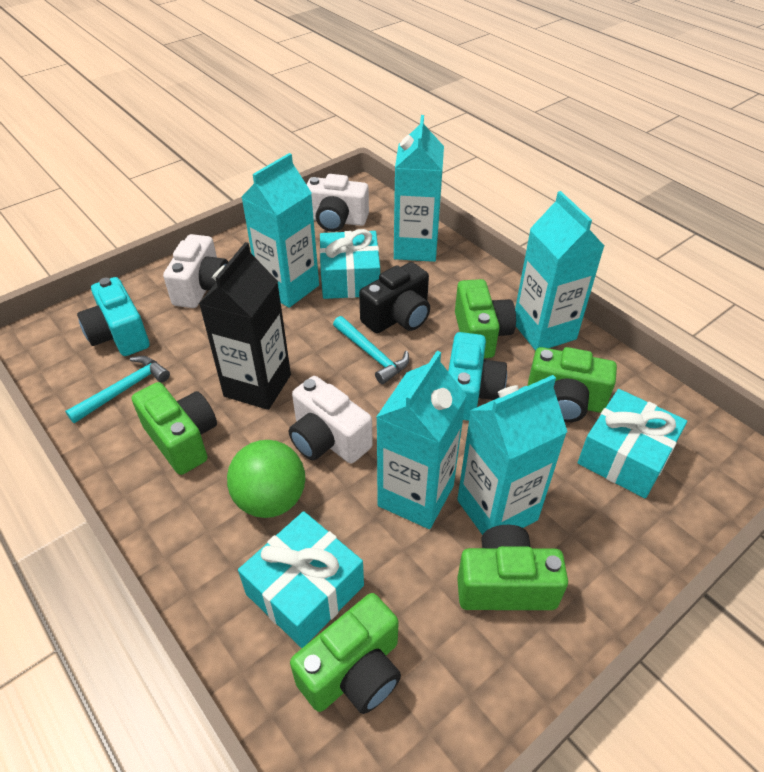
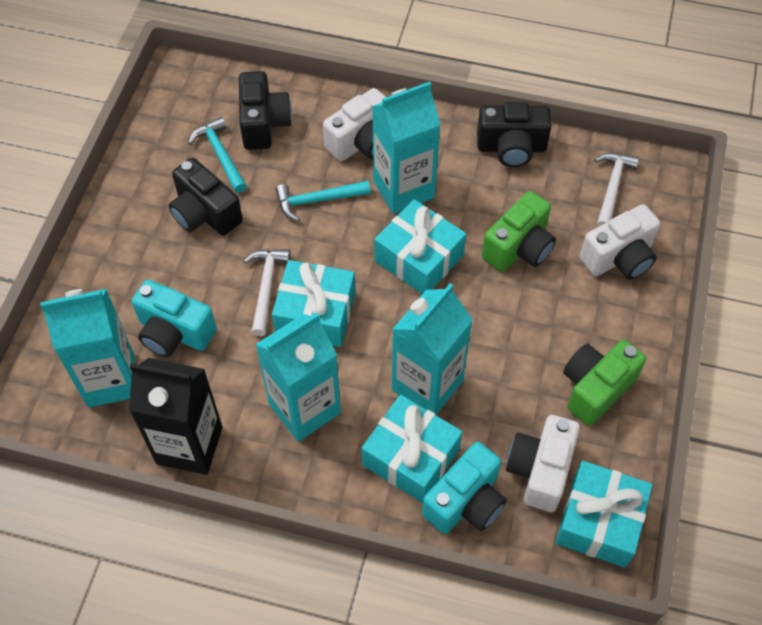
black camera: [359,262,430,333] = 1 -> [169,158,243,236] [239,71,292,150] [477,102,552,167] = 3
green ball: [227,440,305,518] = 1 -> none = 0
green camera: [132,382,217,475] [290,593,401,714] [455,279,516,358] [457,525,568,610] [527,347,617,422] = 5 -> [482,191,556,272] [563,340,646,426] = 2
turquoise carton: [241,153,319,308] [376,351,467,529] [394,115,444,262] [457,375,567,535] [515,191,604,351] = 5 -> [40,289,135,408] [255,313,341,442] [372,82,441,214] [392,283,473,415] = 4
turquoise gift: [238,511,364,648] [319,229,380,299] [578,389,687,498] = 3 -> [272,260,355,347] [361,394,462,503] [375,199,466,294] [555,461,653,568] = 4
white hammer: none = 0 -> [244,249,290,336] [594,152,639,227] = 2

